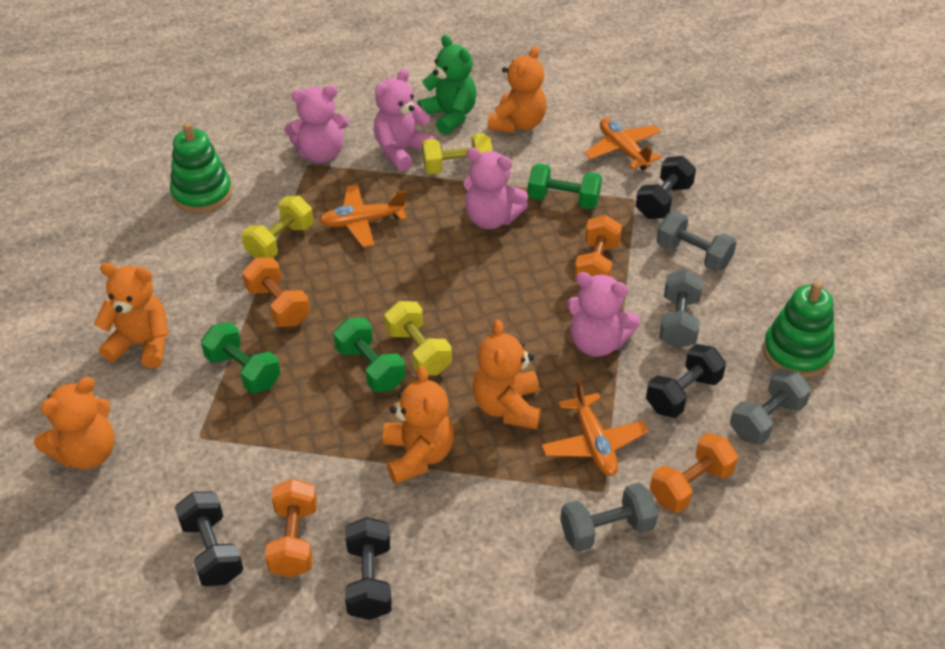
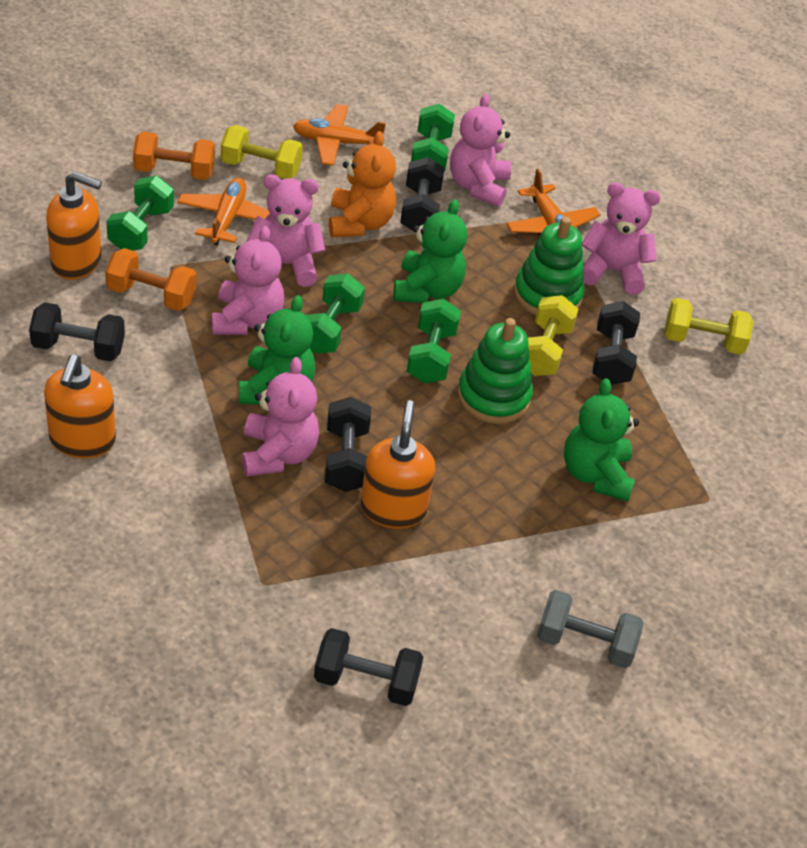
black dumbbell: [175,492,243,586] [345,517,392,620] [636,156,696,219] [646,344,726,418] = 4 -> [29,302,125,362] [314,628,423,706] [325,397,371,492] [400,157,445,231] [592,301,640,385] = 5
green dumbbell: [201,322,280,394] [334,318,406,392] [528,163,602,209] = 3 -> [106,176,174,251] [306,273,365,354] [407,299,461,383] [411,104,455,172] = 4
green teddy bear: [417,35,477,135] = 1 -> [239,295,315,405] [394,199,467,303] [564,378,639,501] = 3
grey dumbbell: [560,483,658,552] [657,211,737,272] [659,270,703,348] [730,369,811,445] = 4 -> [537,590,644,668] = 1
orange dumbbell: [242,258,310,327] [265,479,317,578] [574,215,622,279] [650,433,738,513] = 4 -> [105,248,196,311] [133,131,215,180] = 2
orange soap dispenser: none = 0 -> [44,355,116,458] [46,171,102,280] [361,400,435,529] = 3
orange teddy bear: [34,377,115,469] [94,263,169,368] [383,366,454,484] [473,320,541,429] [488,46,546,133] = 5 -> [329,131,396,237] = 1
pink teddy bear: [284,85,349,163] [374,69,436,171] [463,148,528,229] [567,272,640,357] = 4 -> [212,226,284,335] [242,357,319,477] [246,175,325,287] [450,94,511,207] [582,182,661,294] = 5

